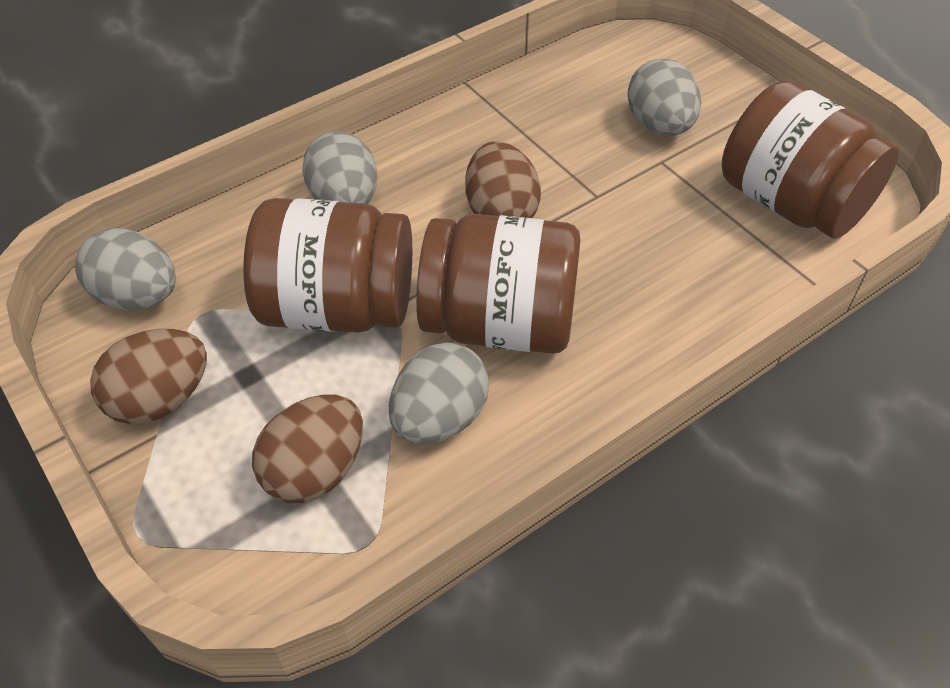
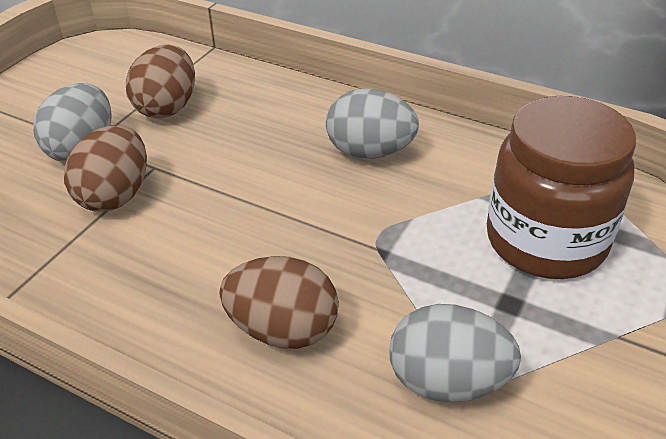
brown jar: [243,198,412,332] [416,214,581,354] [721,80,899,239] = 3 -> [487,96,636,279] = 1
grey egg: [75,228,176,310] [302,131,378,204] [389,342,489,444] [627,59,701,136] = 4 -> [33,83,111,162] [326,89,419,159] [389,304,521,402] = 3

